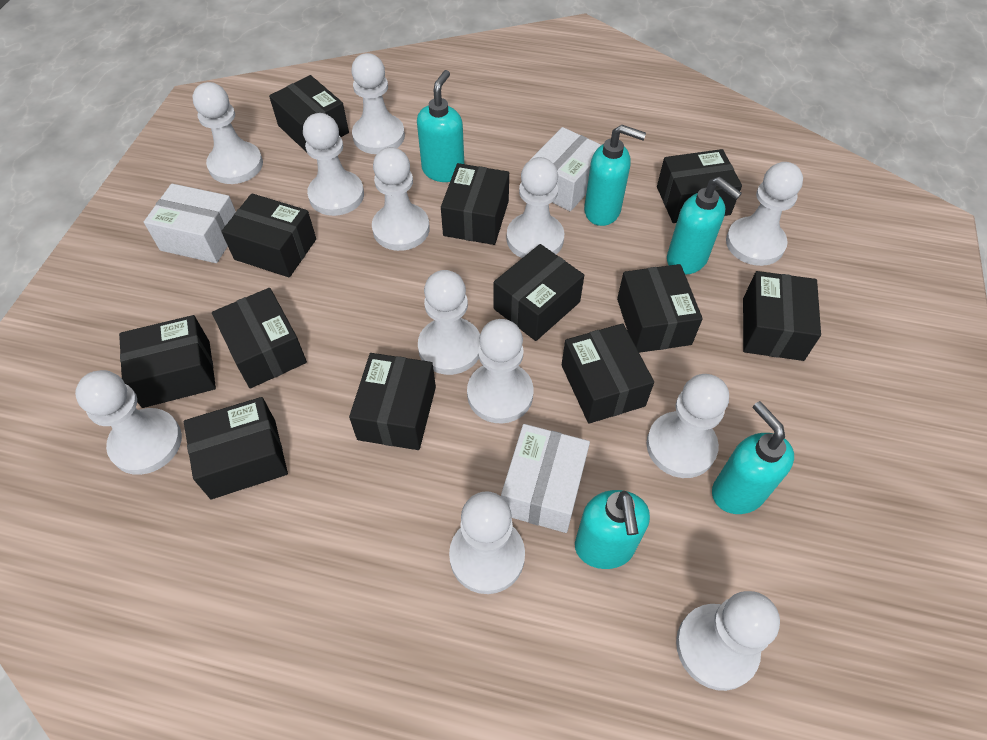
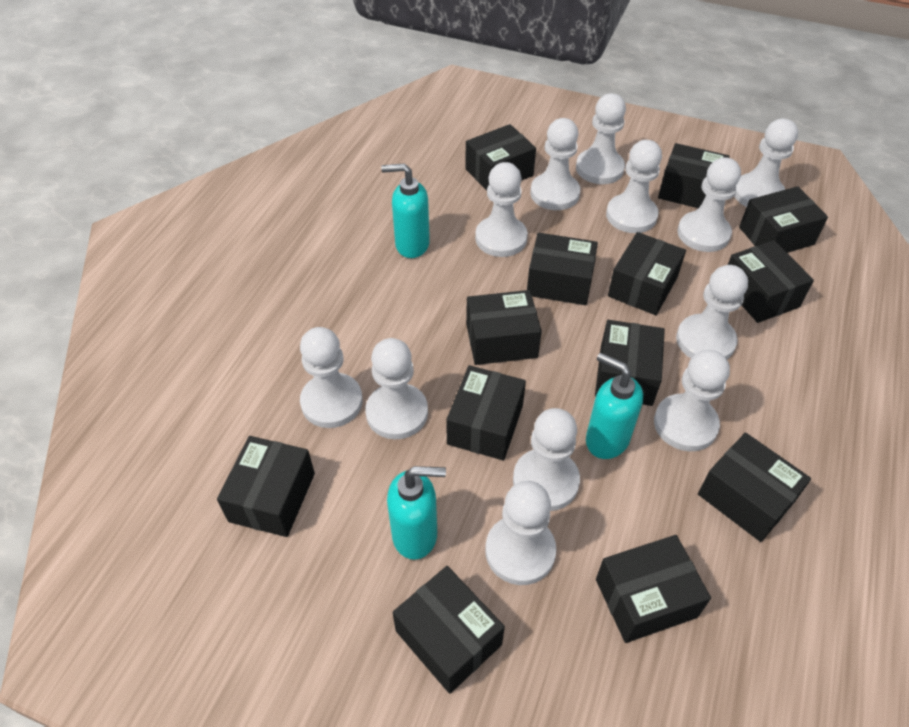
black box: [119,315,216,408] [184,397,288,499] [212,288,307,388] [221,193,316,277] [269,75,349,152] [349,353,436,450] [441,163,509,245] [494,244,584,341] [562,323,654,424] [617,264,703,353] [657,149,742,223] [743,271,821,361] = 12 -> [217,436,315,537] [392,566,505,694] [446,365,526,461] [465,124,536,190] [466,290,542,365] [527,233,598,305] [595,320,665,406] [596,535,711,643] [608,232,686,315] [658,143,730,208] [698,432,811,542] [728,240,814,323] [739,186,828,253] = 13
turquoise soap dispenser: [417,70,464,182] [575,490,650,569] [584,125,646,226] [667,177,742,275] [712,401,794,514] = 5 -> [381,163,430,258] [387,466,446,560] [586,353,643,459] = 3
white box: [144,184,236,263] [501,424,590,533] [529,127,601,211] = 3 -> none = 0

